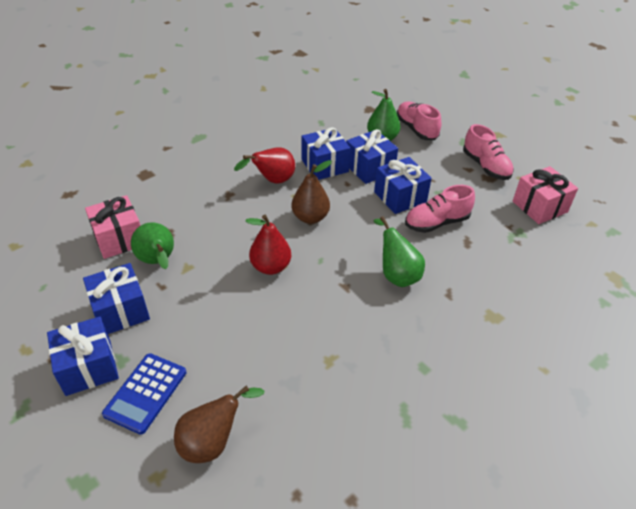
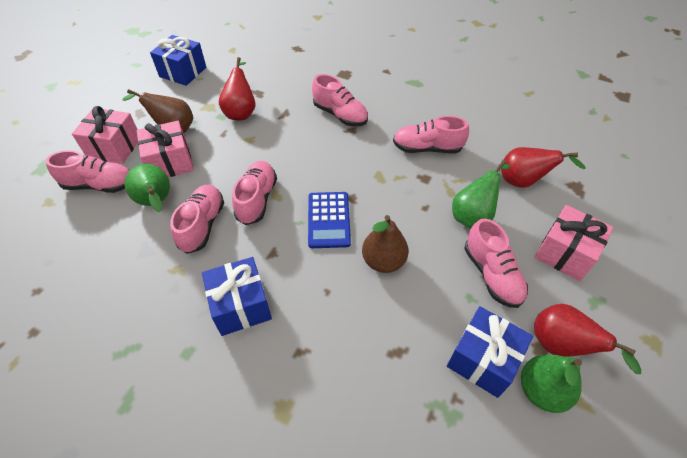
blue gift: [47,317,119,396] [83,263,150,334] [302,127,350,180] [346,129,398,184] [374,157,432,214] = 5 -> [150,35,206,86] [202,257,272,336] [447,306,533,398] = 3
pink gift: [85,195,140,259] [513,166,578,224] = 2 -> [72,106,138,164] [136,121,194,177] [535,205,614,281] = 3
pink shoe: [397,102,441,140] [405,185,475,233] [463,124,514,180] = 3 -> [45,150,130,193] [170,185,224,254] [232,161,277,225] [312,74,368,126] [393,116,469,153] [464,219,528,308] = 6
red pear: [234,147,295,184] [245,215,291,275] = 2 -> [219,57,255,120] [501,147,586,188] [534,304,641,374] = 3

